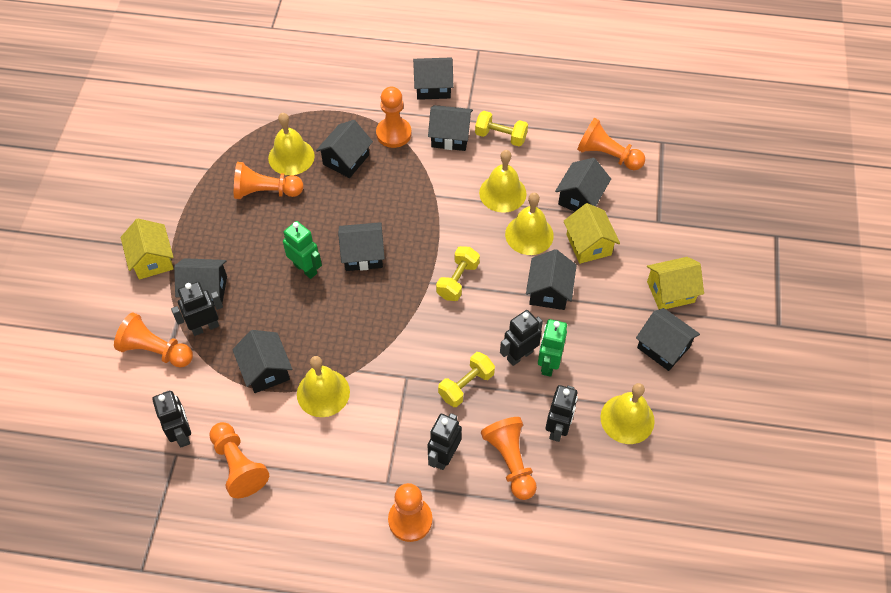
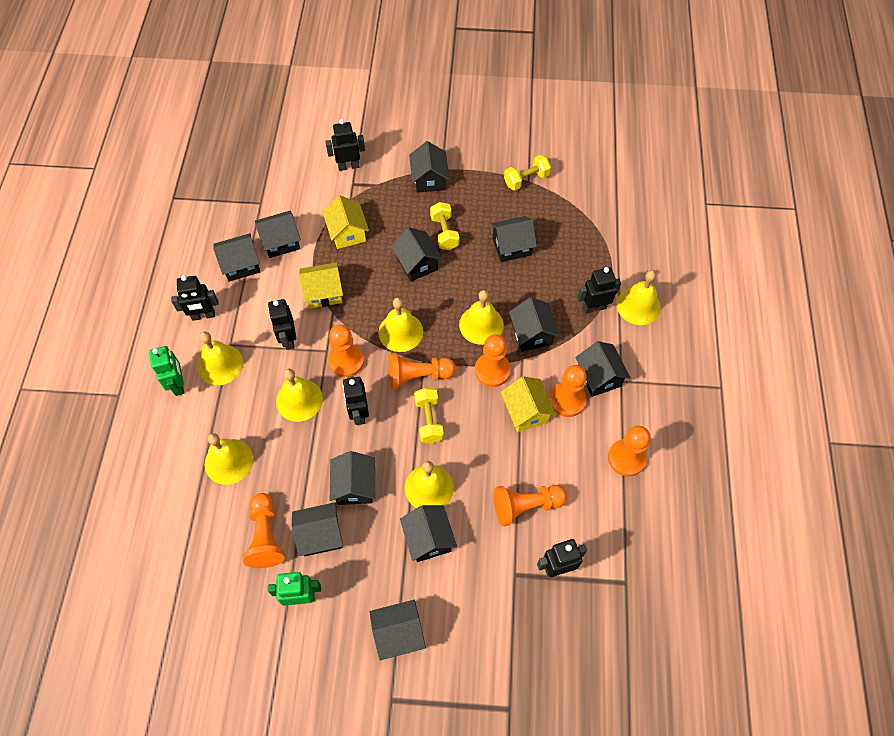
black house: [174,258,227,306] [232,330,292,393] [316,120,373,178] [338,222,385,271] [413,57,453,100] [428,105,473,151] [526,249,577,310] [555,158,611,212] [636,308,700,371] = 9 -> [213,233,260,282] [255,211,300,258] [292,502,343,556] [330,451,375,505] [369,600,426,661] [391,227,442,281] [400,505,457,562] [409,141,449,193] [490,216,537,262] [509,297,560,352] [575,341,631,397] = 11
black robot: [152,390,191,448] [171,282,223,336] [428,413,462,470] [500,310,543,366] [546,385,578,442] = 5 -> [171,275,219,321] [268,299,296,350] [325,119,365,171] [343,376,369,425] [537,539,587,577] [577,267,621,314] = 6
yellow bell: [268,113,315,175] [297,356,350,417] [479,150,527,213] [505,193,554,255] [600,383,655,444] = 5 -> [197,331,244,385] [205,433,253,485] [276,369,323,422] [378,297,423,352] [405,461,454,508] [459,290,504,345] [616,270,661,325] = 7

